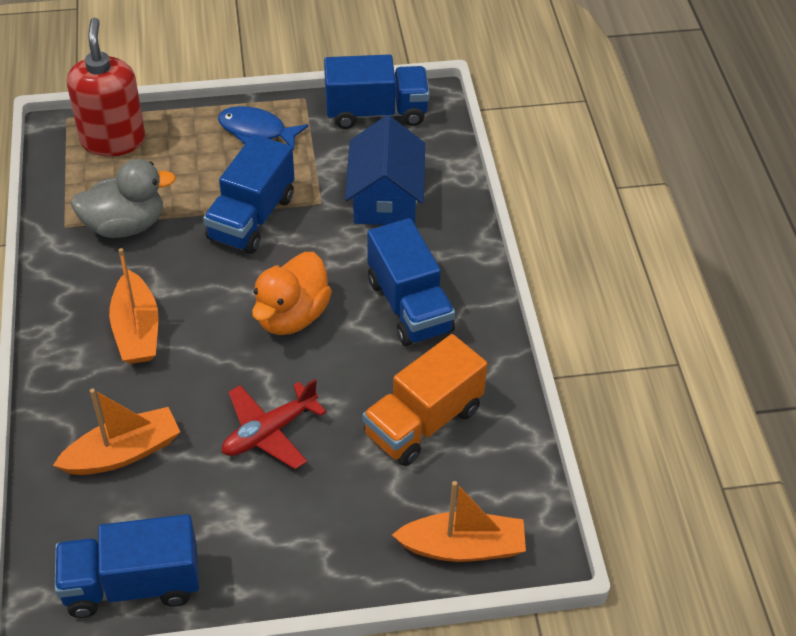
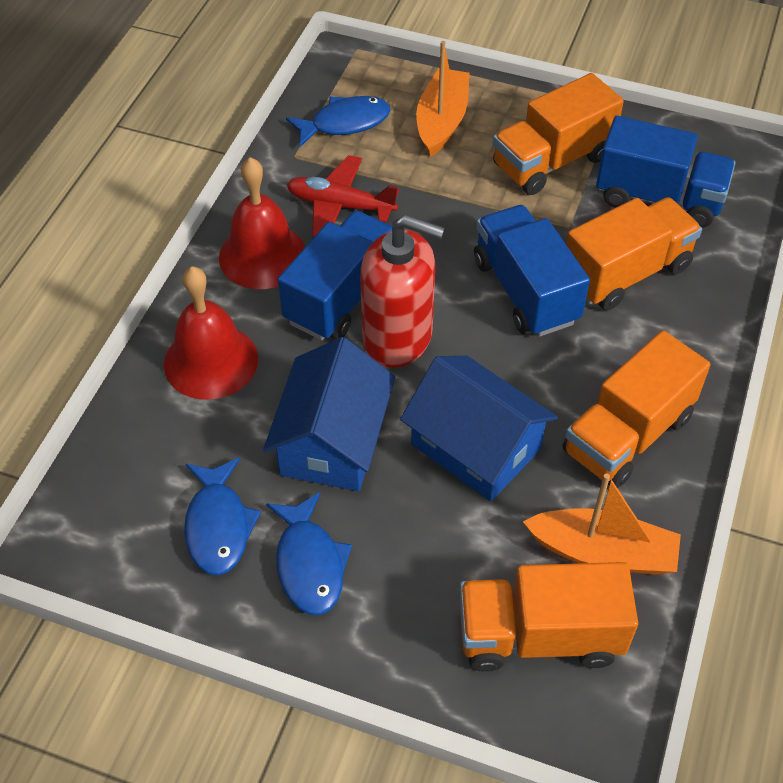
blue fish: [218,106,308,150] = 1 -> [184,458,261,575] [266,492,352,615] [286,96,390,147] = 3
blue house: [345,115,425,225] = 1 -> [263,337,395,491] [400,356,558,502] = 2
blue truck: [55,514,199,618] [203,134,294,254] [324,54,430,129] [367,218,455,346] = 4 -> [278,211,392,340] [474,205,590,337] [596,116,735,228] = 3
grey duck: [71,159,176,238] = 1 -> none = 0
orange boat: [53,389,180,475] [109,248,158,364] [392,481,526,562] = 3 -> [416,41,470,157] [523,473,681,575] = 2
orange duck: [252,252,332,335] = 1 -> none = 0
orange truck: [362,334,488,466] = 1 -> [459,562,638,672] [493,73,624,195] [562,330,710,488] [566,197,702,310] = 4
red bell: none = 0 -> [164,267,258,400] [219,157,305,289] = 2

